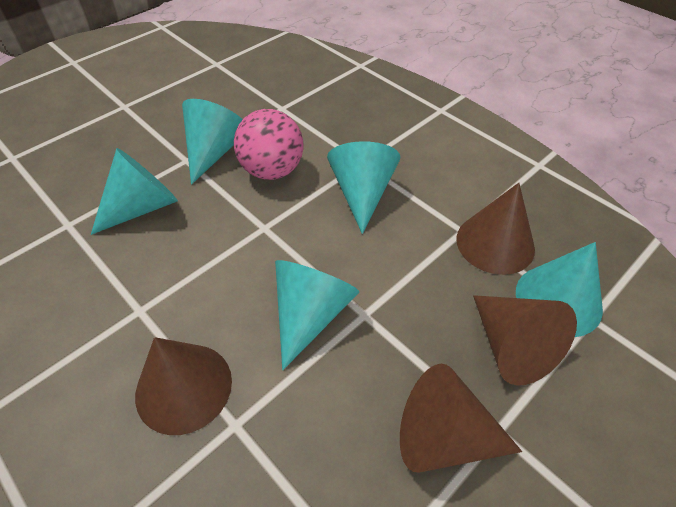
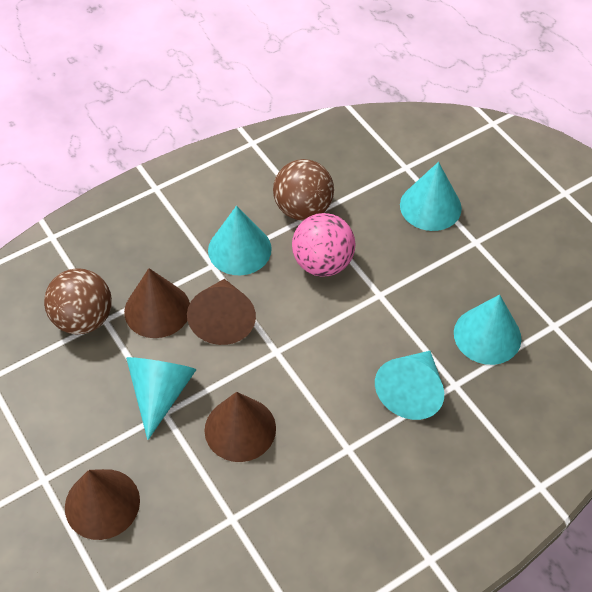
brown ball: none = 0 -> [44,268,112,334] [273,159,334,221] = 2

